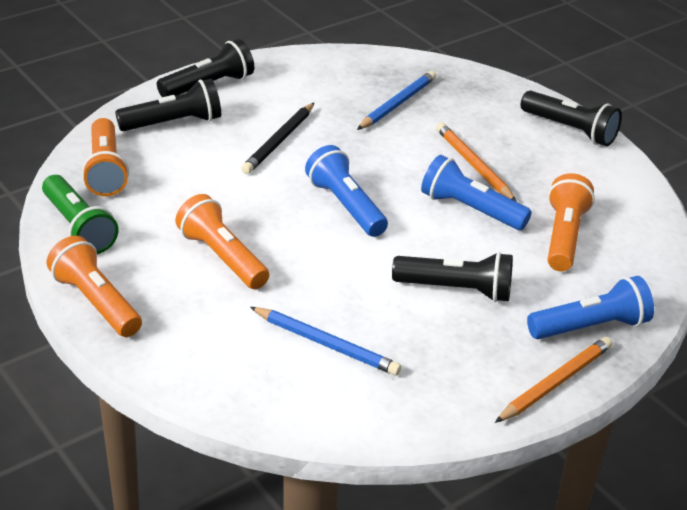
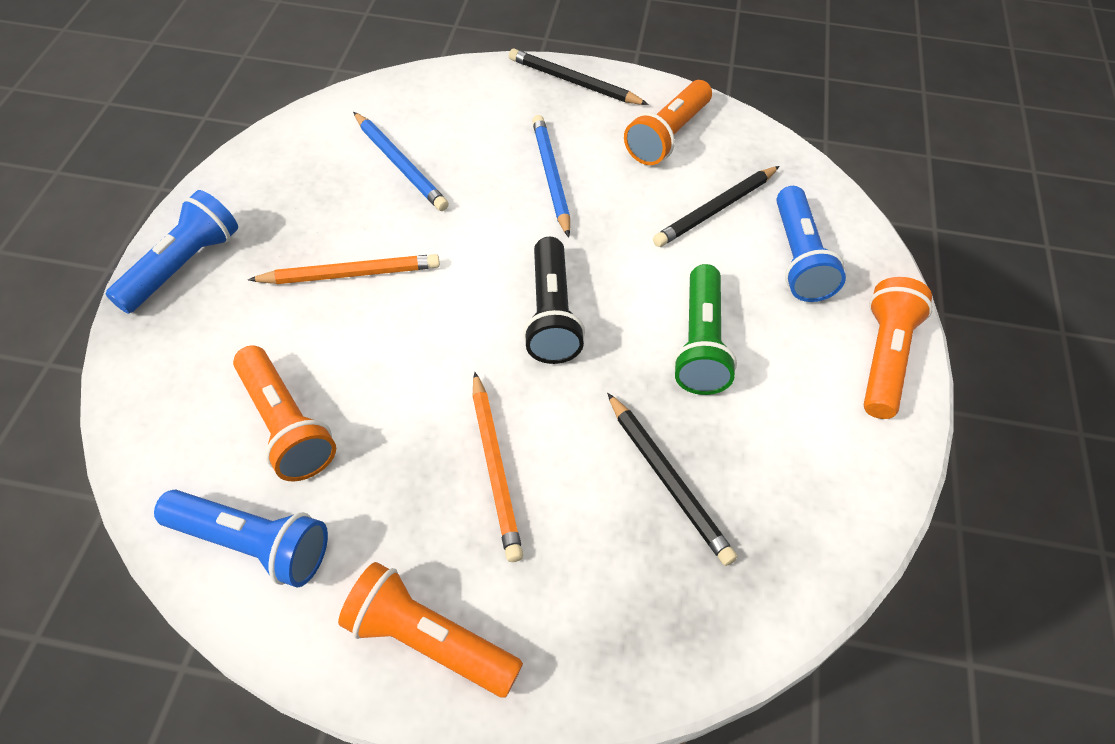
black flashlight: [115,79,221,131] [157,39,254,97] [392,252,513,302] [521,91,622,146] = 4 -> [523,237,585,364] = 1
black pencil: [241,103,314,174] = 1 -> [509,48,649,105] [607,393,737,566] [653,166,780,247] = 3

